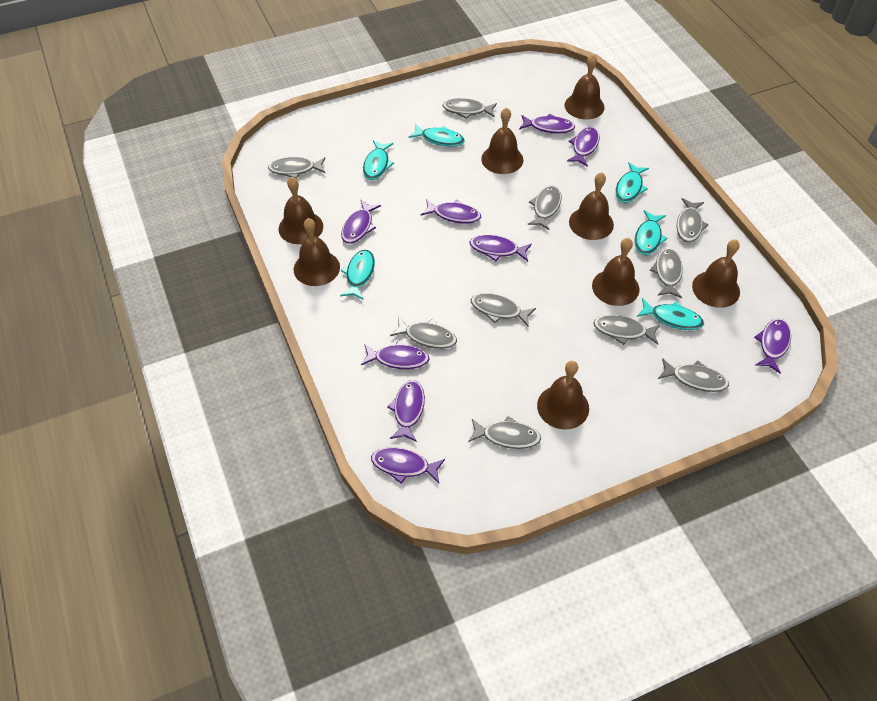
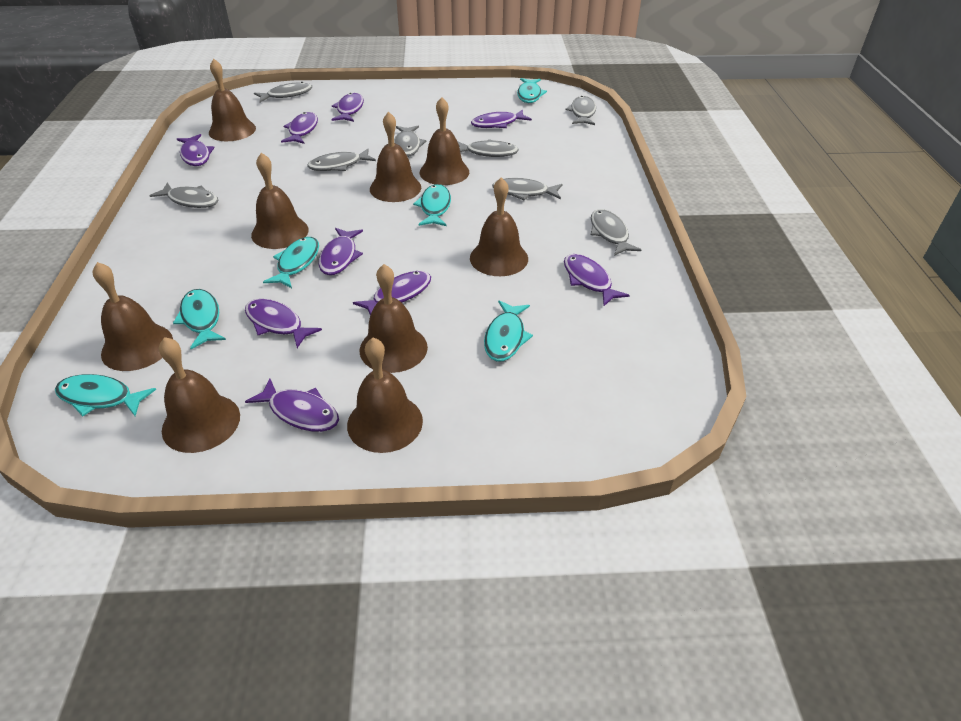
brown bell: [279,177,323,244] [294,218,340,286] [481,107,523,174] [537,361,589,430] [564,54,605,119] [569,172,614,240] [592,238,639,306] [692,239,740,308] = 8 -> [93,262,173,371] [159,337,240,453] [209,59,256,141] [251,153,309,249] [347,338,423,453] [360,264,428,373] [370,111,421,202] [420,97,469,185] [470,177,528,276] = 9
grey fish: [268,157,325,179] [390,317,457,349] [442,98,497,119] [468,416,541,449] [471,293,536,327] [528,186,561,230] [593,315,660,345] [650,248,683,298] [658,358,729,392] [677,198,709,242] = 10 -> [149,183,219,208] [254,82,312,102] [307,149,376,171] [394,126,426,157] [457,139,519,157] [492,178,562,200] [566,96,596,125] [591,209,641,256] = 8

